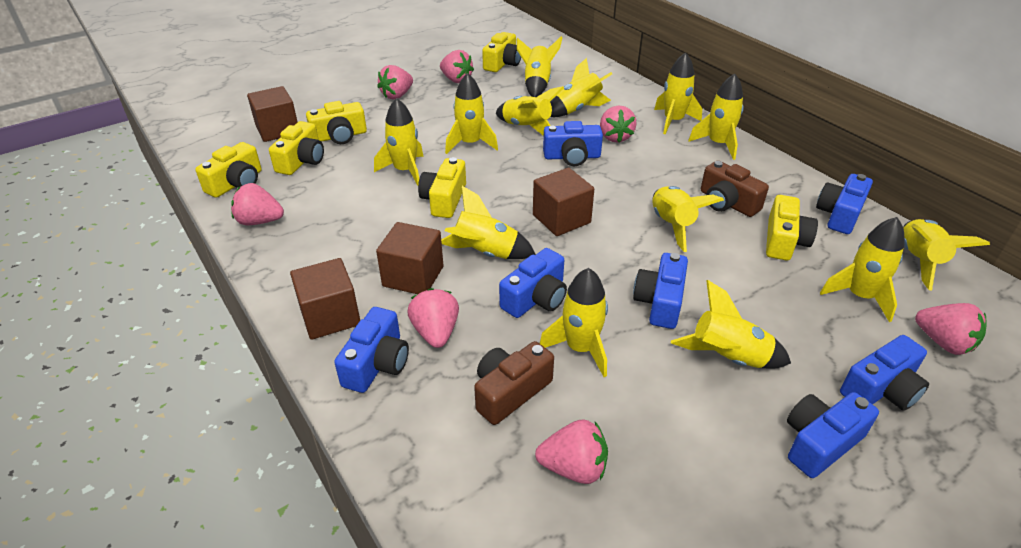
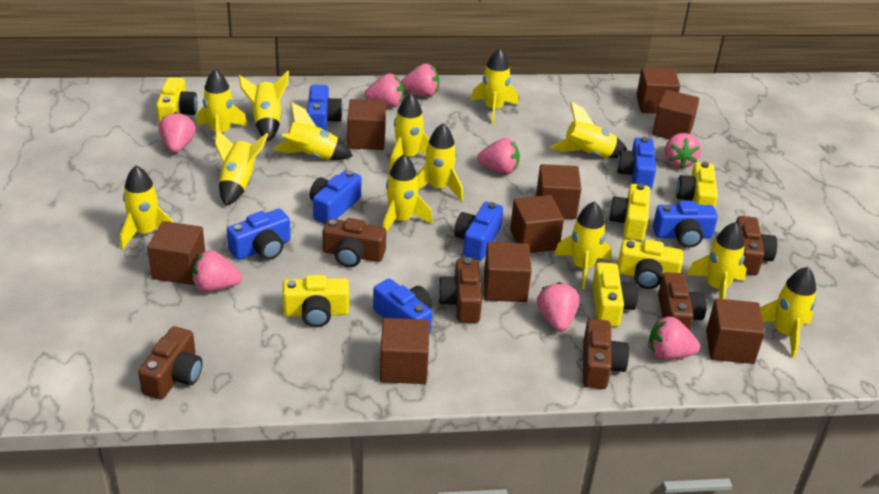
brown camera: [474,341,554,425] [701,160,769,217] = 2 -> [138,326,202,400] [323,218,386,267] [438,258,482,323] [583,319,629,389] [658,272,707,330] [736,216,777,275] = 6
brown cube: [247,86,297,142] [290,258,360,340] [376,222,443,294] [533,168,594,236] = 4 -> [147,221,205,285] [347,99,386,150] [380,318,429,384] [484,242,532,302] [510,195,564,253] [536,164,581,219] [636,67,680,114] [652,90,699,139] [706,298,765,364] = 9
pink strawberry: [231,183,284,225] [377,65,413,100] [407,288,459,348] [440,50,474,83] [535,419,608,484] [600,106,637,143] [915,303,987,355] = 7 -> [159,112,196,153] [192,250,242,292] [364,73,404,107] [401,63,440,97] [477,138,520,175] [537,282,580,332] [649,317,700,360] [665,133,701,169] = 8

